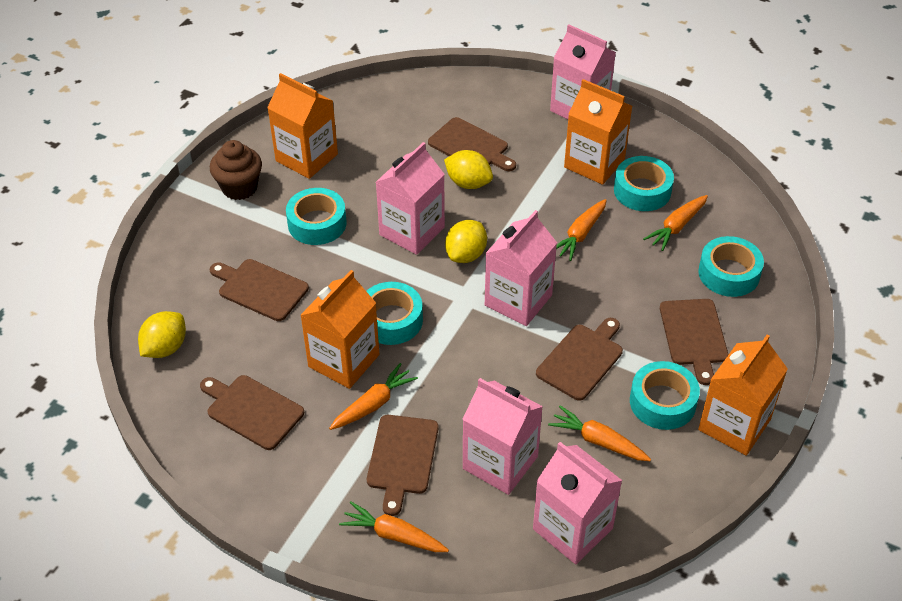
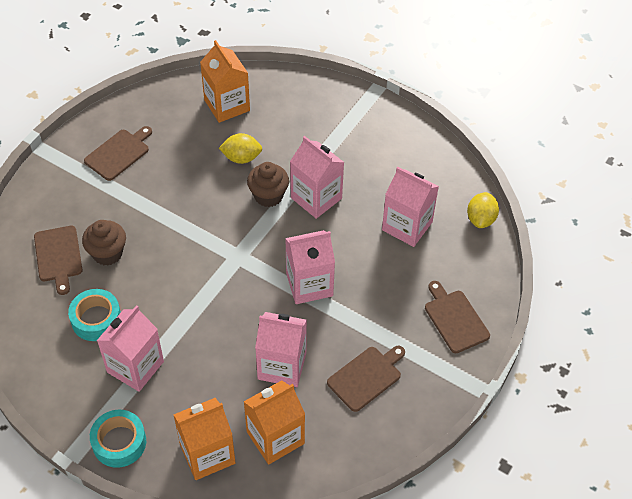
brown cupcake: [210,140,262,200] = 1 -> [82,220,126,266] [247,162,289,207] = 2
brown cutting board: [200,375,304,450] [210,259,309,321] [367,415,439,516] [428,117,516,171] [536,318,623,401] [660,299,729,385] = 6 -> [34,226,82,295] [84,126,152,181] [327,346,405,412] [425,281,490,353] = 4
orange carrot: [329,363,418,430] [339,502,449,552] [548,405,651,461] [556,199,607,261] [643,195,708,251] = 5 -> none = 0
orange carton: [267,73,338,179] [300,270,379,389] [564,79,632,185] [698,334,788,456] = 4 -> [174,398,236,480] [200,40,250,123] [244,380,305,465] = 3
turquoise tape: [286,188,347,245] [366,282,423,345] [614,156,674,211] [630,361,700,430] [698,236,764,297] = 5 -> [68,289,121,341] [90,410,146,468] = 2
yellow lemon: [138,311,186,358] [444,150,493,189] [445,220,487,263] = 3 -> [219,133,262,164] [467,192,499,228] = 2

